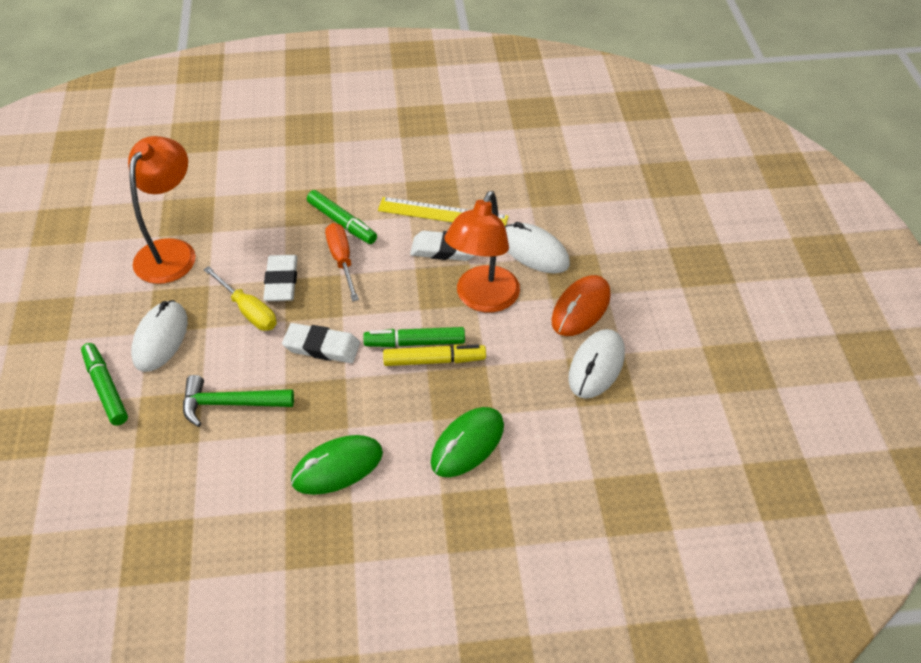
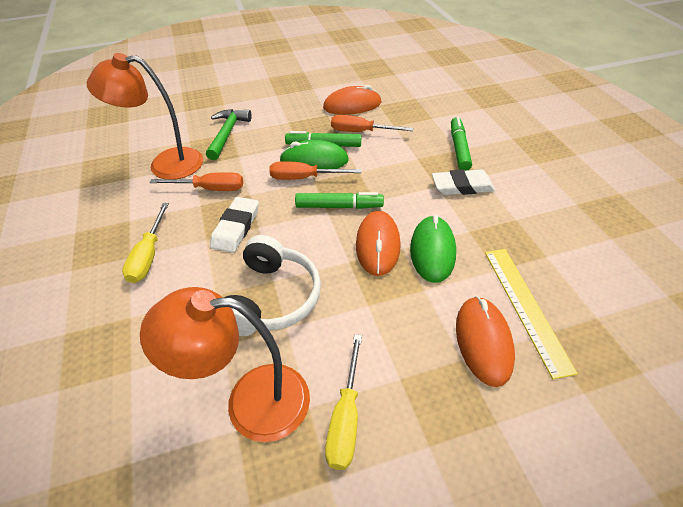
orange mouse: [551,275,611,336] = 1 -> [323,85,381,115] [356,211,401,276] [456,296,515,387] = 3
orange screwdriver: [325,223,359,302] = 1 -> [149,172,243,191] [269,161,361,180] [331,115,413,132] = 3
white eraser: [263,255,298,301] [282,323,360,363] [410,231,475,261] = 3 -> [210,197,259,253] [432,170,495,195] = 2
white headphones: none = 0 -> [224,235,321,336] = 1
white mouse: [131,300,188,372] [505,222,570,274] [569,329,625,399] = 3 -> none = 0
yellow marker: [383,345,486,366] = 1 -> none = 0
yellow screwdriver: [203,266,277,331] = 1 -> [122,203,169,283] [325,334,362,470] = 2

